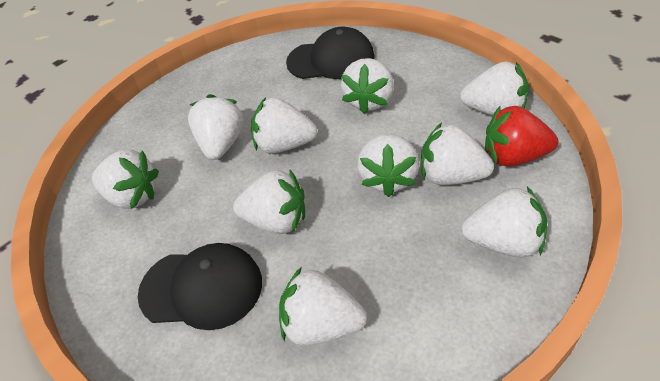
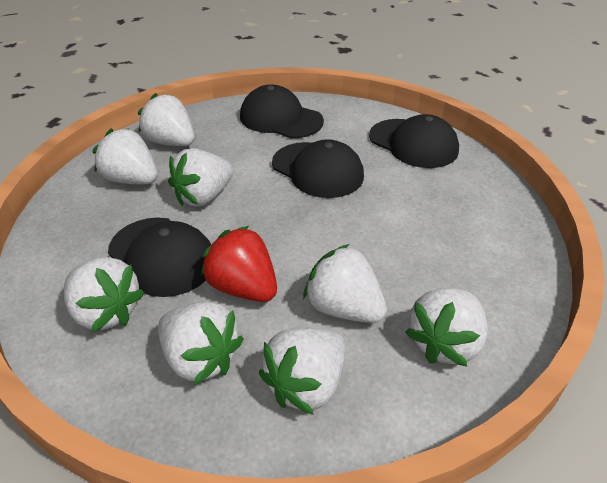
black cap: [138,243,262,330] [286,27,375,79] = 2 -> [108,217,211,297] [240,84,324,138] [272,139,364,198] [369,114,459,168] = 4
white strawberry: [92,150,159,209] [188,94,244,160] [233,170,305,234] [251,97,317,154] [279,267,367,346] [341,58,394,114] [357,133,420,197] [421,123,494,185] [460,61,529,116] [462,187,547,258] = 10 -> [64,257,144,332] [93,128,158,184] [138,93,195,146] [158,302,244,385] [168,148,234,207] [259,328,345,415] [303,244,387,323] [405,288,488,367] = 8

